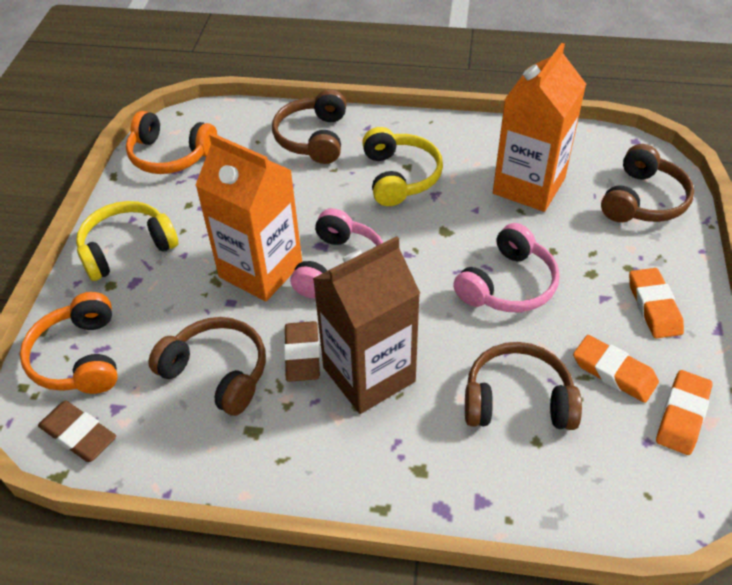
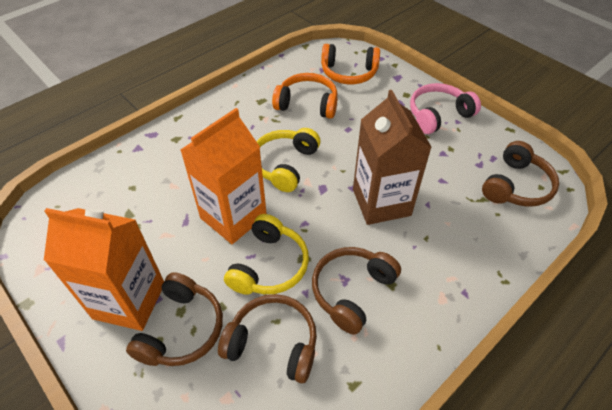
brown eraser: [38,401,116,462] [284,321,320,382] = 2 -> none = 0
orange eraser: [573,335,659,403] [629,268,684,338] [656,370,713,455] = 3 -> none = 0
pink headphones: [291,208,384,299] [453,223,560,312] = 2 -> [410,83,481,134] = 1

